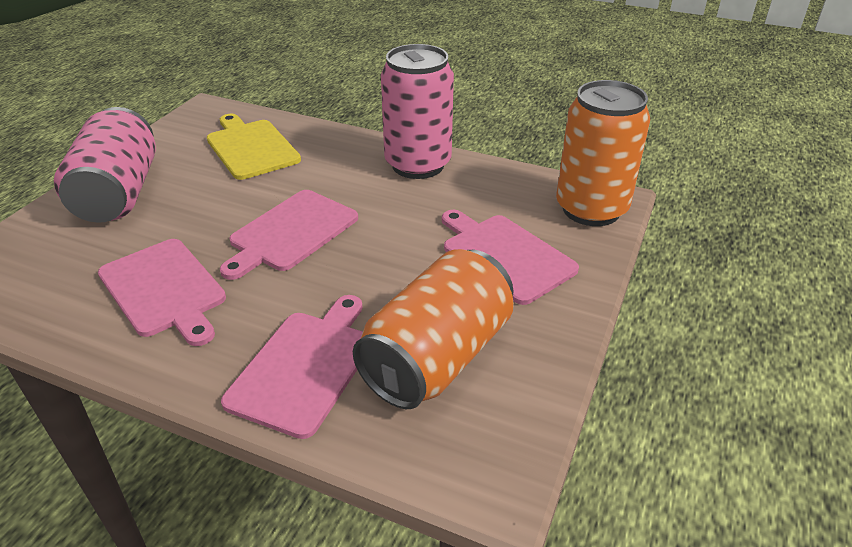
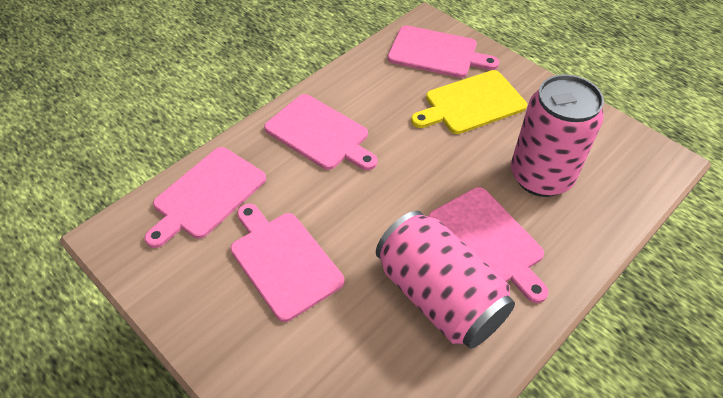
orange can: [353,249,514,409] [556,80,650,226] = 2 -> none = 0
pink cutting board: [98,239,226,346] [220,190,358,280] [221,295,363,439] [442,210,579,305] = 4 -> [144,147,266,248] [230,204,345,322] [264,94,378,170] [388,25,499,78] [428,187,549,303] = 5

